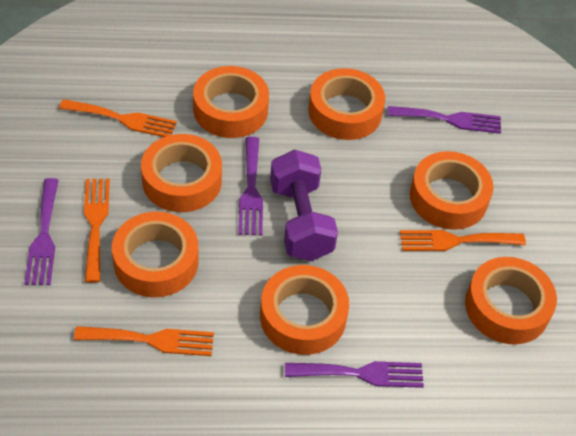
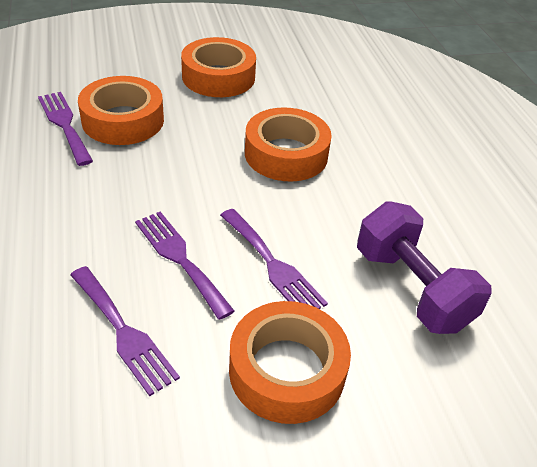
orange fork: [59,99,177,137] [74,326,214,356] [84,179,110,283] [400,230,526,251] = 4 -> none = 0
orange tape: [112,212,199,297] [141,134,222,212] [193,66,269,138] [260,265,349,355] [308,68,385,140] [410,151,494,230] [465,257,557,344] = 7 -> [78,76,164,145] [181,37,256,97] [229,301,351,424] [245,107,332,182] = 4

